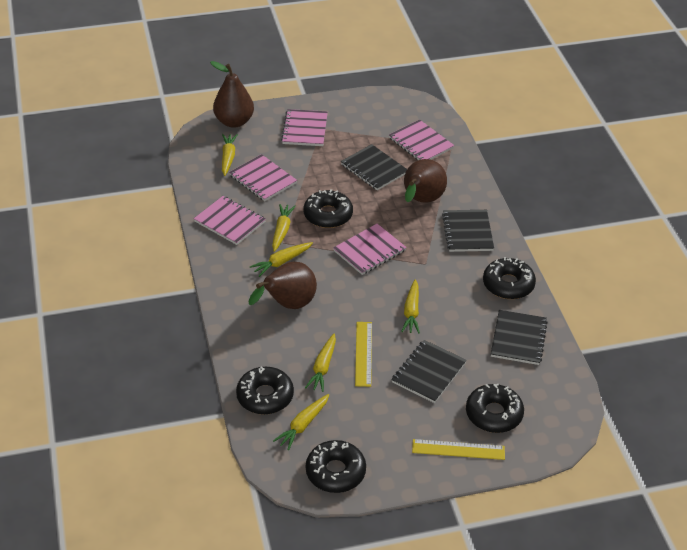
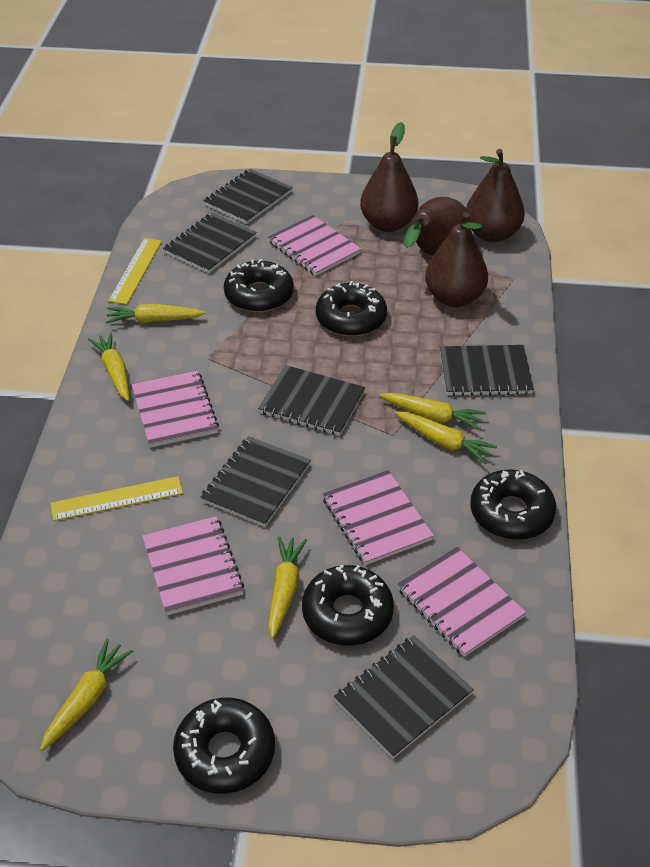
black notebook: [341,144,407,190] [391,340,467,403] [442,210,494,252] [491,310,548,365] = 4 -> [163,213,257,273] [200,436,311,527] [203,169,293,224] [258,365,365,436] [334,635,474,759] [440,345,534,396] = 6
brown pear: [210,61,254,128] [248,262,317,309] [404,159,447,203] = 3 -> [360,122,418,232] [404,197,471,256] [425,212,488,307] [466,149,525,242] = 4

